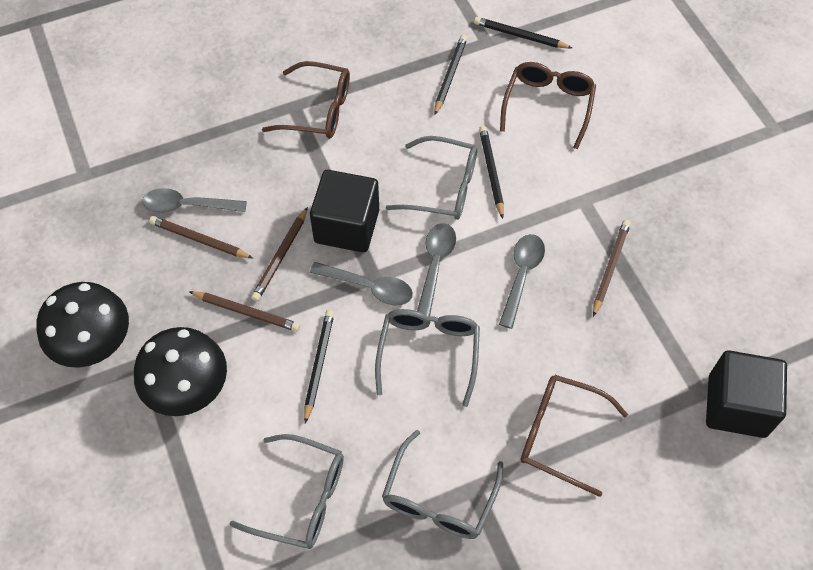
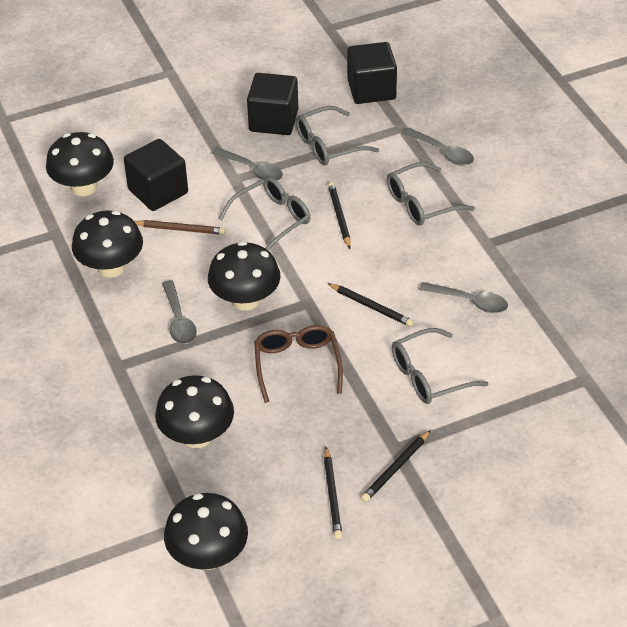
black cube: [310,170,379,252] [706,350,787,438] = 2 -> [124,139,188,211] [247,73,298,135] [347,42,397,104] = 3
black mushroom: [36,282,129,368] [134,327,227,416] = 2 -> [46,132,114,196] [72,210,143,278] [155,375,234,448] [164,493,248,570] [208,241,280,311] = 5
brown glasses: [262,61,350,139] [500,62,596,149] [521,375,628,497] = 3 -> [254,325,343,403] = 1
brown pencil: [149,216,253,258] [189,291,300,332] [251,207,308,301] [593,220,631,317] = 4 -> [134,220,226,235] = 1

